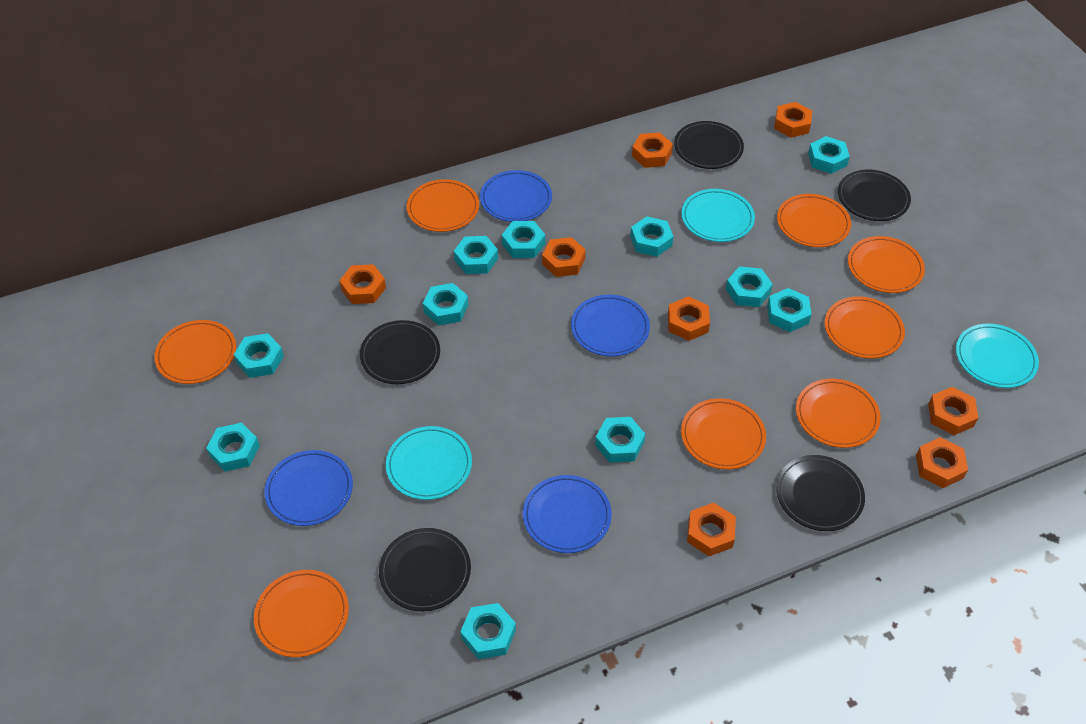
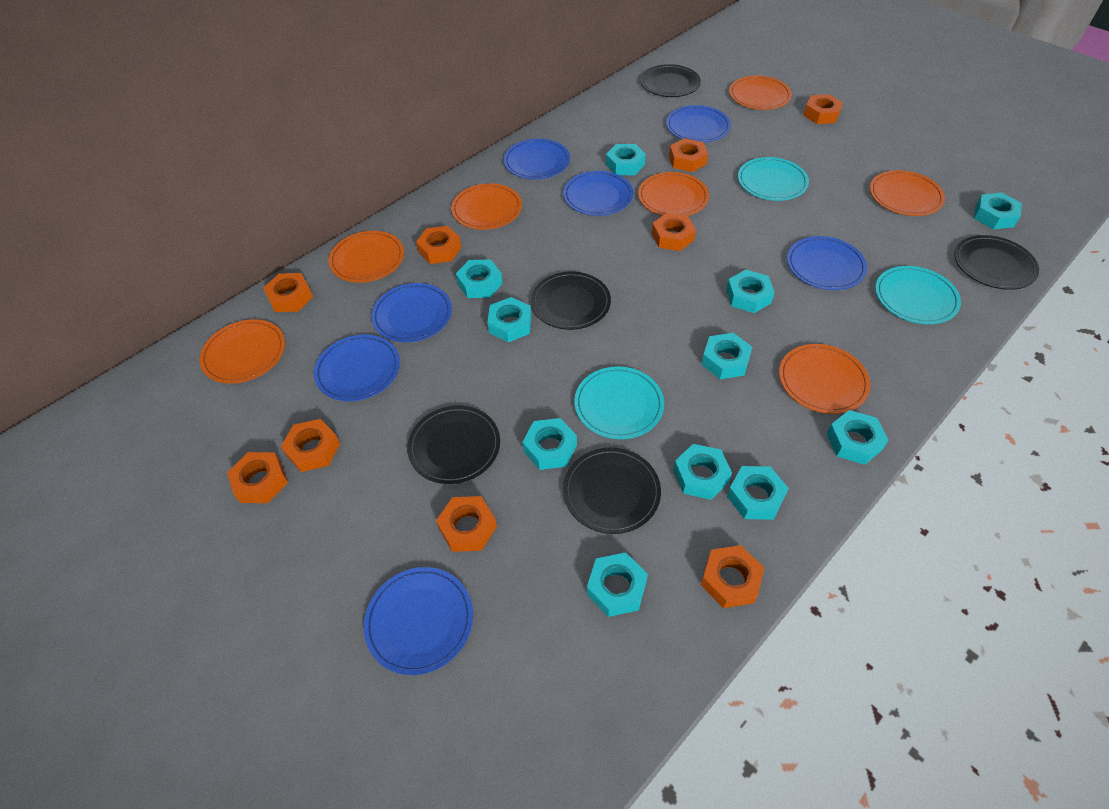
blue plate: [264,450,353,526] [480,170,552,222] [523,475,612,553] [571,295,650,356] = 4 -> [314,335,400,401] [364,567,473,675] [371,283,452,342] [504,139,570,179] [563,171,633,216] [666,105,731,142] [787,236,867,290] = 7
orange nut: [339,264,386,304] [542,237,586,277] [632,133,673,168] [668,296,710,341] [687,503,736,556] [774,102,812,138] [916,437,968,488] [928,387,978,435] = 8 -> [227,452,288,503] [263,273,313,312] [281,419,340,472] [416,226,461,264] [436,496,497,552] [652,213,696,251] [669,138,708,172] [701,545,764,608] [803,94,843,124] = 9
orange plate: [154,320,236,384] [254,570,349,657] [407,179,479,232] [681,398,766,469] [777,194,851,247] [796,379,881,448] [825,296,905,358] [848,236,925,293] = 8 -> [199,319,285,384] [329,231,404,283] [451,184,522,230] [638,172,709,216] [729,76,792,110] [779,344,871,414] [870,170,945,216] = 7

